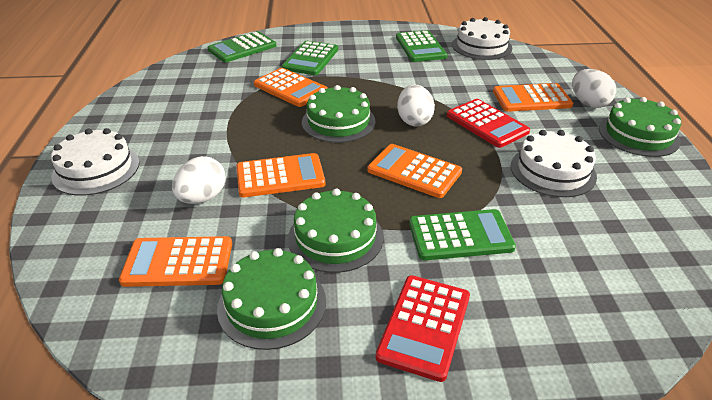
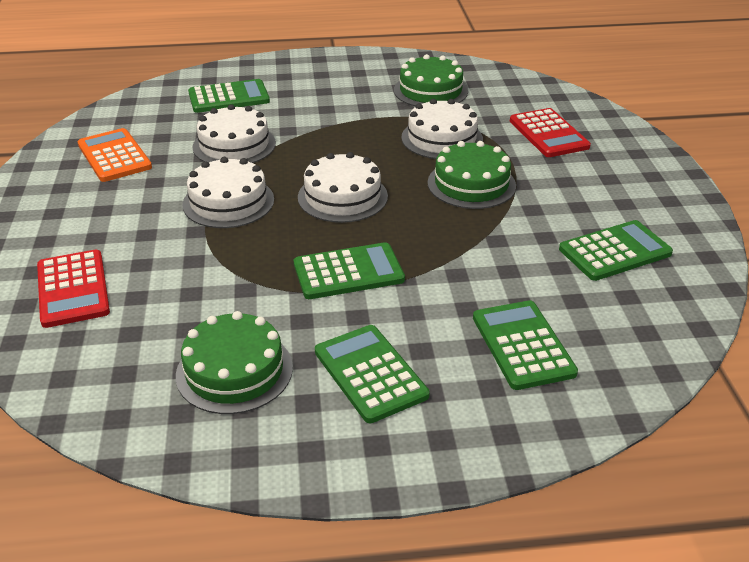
green cake: [217,248,326,350] [288,188,384,273] [302,85,376,143] [599,97,681,157] = 4 -> [176,311,293,414] [394,54,468,106] [428,141,516,209] = 3
green calculator: [208,31,276,62] [282,41,338,75] [396,30,448,62] [409,209,516,261] = 4 -> [188,79,270,113] [294,242,405,299] [315,325,430,423] [473,300,578,390] [559,220,673,281] = 5
orange calculator: [119,236,232,287] [236,153,325,198] [254,68,327,107] [367,144,462,198] [493,83,573,112] = 5 -> [77,128,152,182] = 1
white cake: [51,128,139,196] [452,17,512,60] [511,130,597,197] = 3 -> [183,157,274,228] [193,104,276,163] [298,152,388,223] [401,99,483,159] = 4
white egg: [172,156,226,204] [397,85,435,127] [572,69,616,108] = 3 -> none = 0

